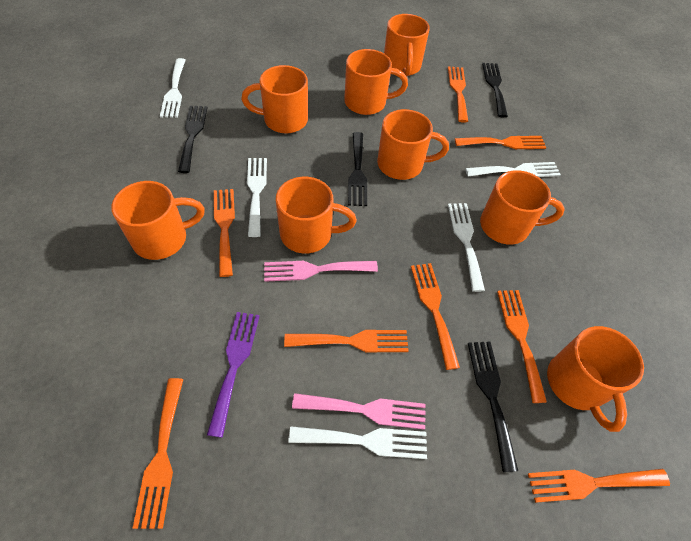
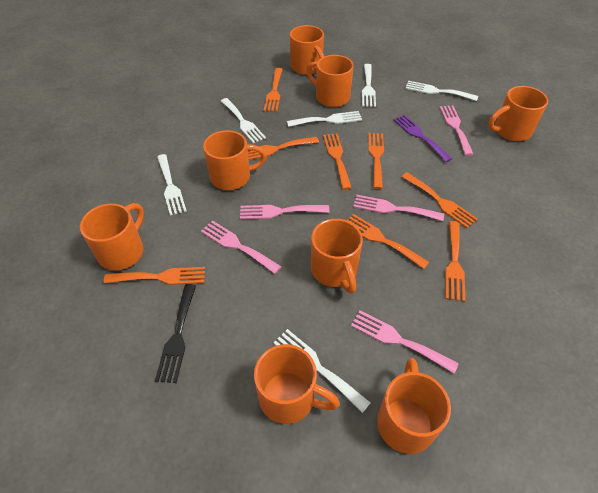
black fork: [178,106,208,173] [348,132,367,206] [468,342,518,472] [482,63,508,117] = 4 -> [155,284,196,383] = 1
pink fork: [264,261,378,282] [292,393,426,430] = 2 -> [201,220,282,274] [240,205,329,219] [351,311,459,374] [353,195,444,221] [440,106,473,156] = 5
white fork: [160,58,186,118] [247,158,267,237] [288,426,427,459] [448,203,485,292] [465,162,561,177] = 5 -> [157,154,187,216] [221,98,266,143] [274,329,371,413] [287,111,362,127] [362,64,376,107] [405,81,478,101] = 6

